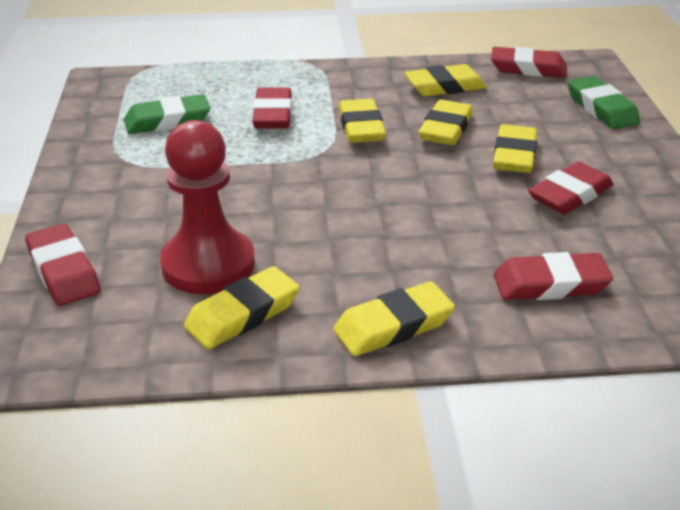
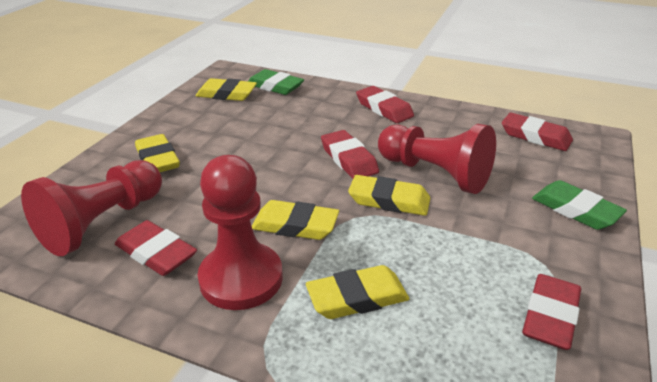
red pawn: [160,120,255,294] = 1 -> [21,160,162,256] [198,155,283,310] [378,124,496,194] = 3
yellow eraser: [184,266,299,349] [333,281,455,356] [339,99,386,143] [404,64,487,96] [418,99,473,145] [493,124,537,173] = 6 -> [135,134,180,172] [196,78,257,101] [252,200,339,240] [306,265,409,319] [348,175,430,216] = 5

